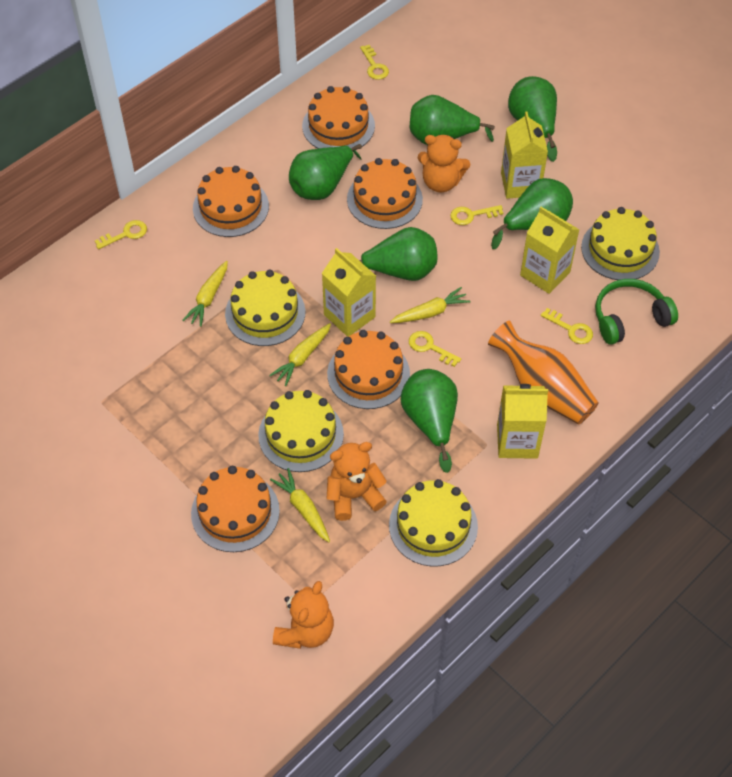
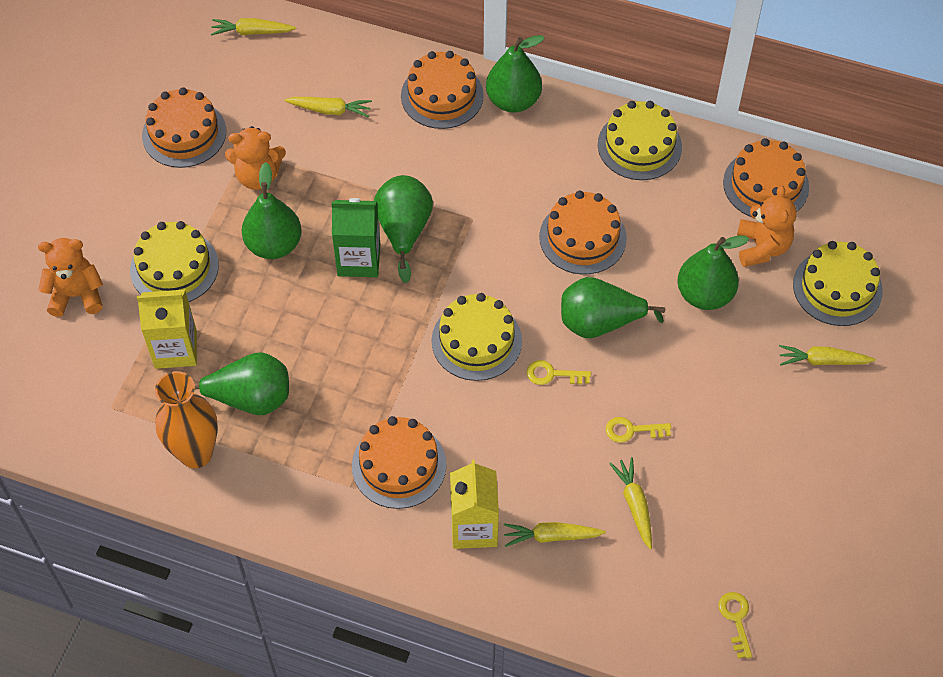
green carton: none = 0 -> [331,198,380,277] = 1
green headphones: [595,279,678,345] = 1 -> none = 0
yellow carrot: [182,261,228,327] [269,323,331,386] [270,468,330,542] [390,287,471,323] = 4 -> [211,18,296,36] [284,97,372,118] [503,522,606,547] [609,457,652,550] [779,345,876,366] = 5
yellow carton: [322,248,376,337] [497,384,548,459] [501,112,548,199] [520,207,579,294] = 4 -> [137,290,197,369] [450,460,499,549] = 2
yellow key: [95,220,147,249] [360,45,389,80] [409,331,461,367] [450,205,503,225] [541,308,593,344] = 5 -> [527,360,591,385] [606,417,671,443] [718,592,752,658] = 3

